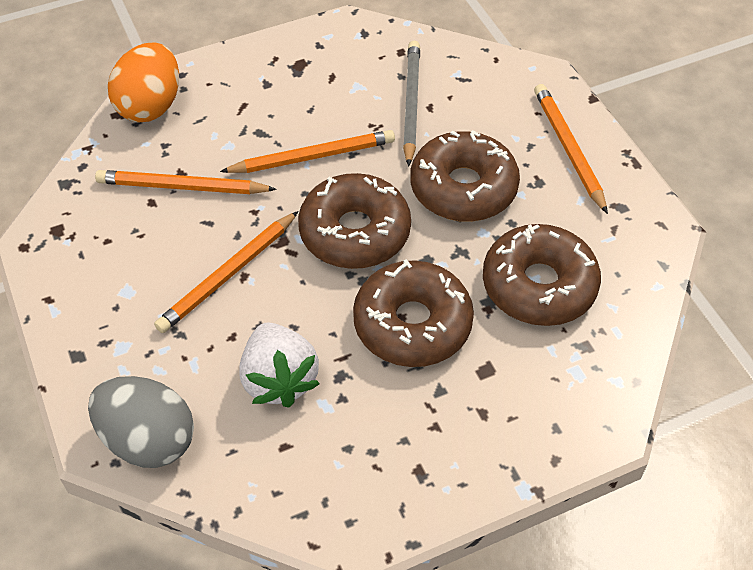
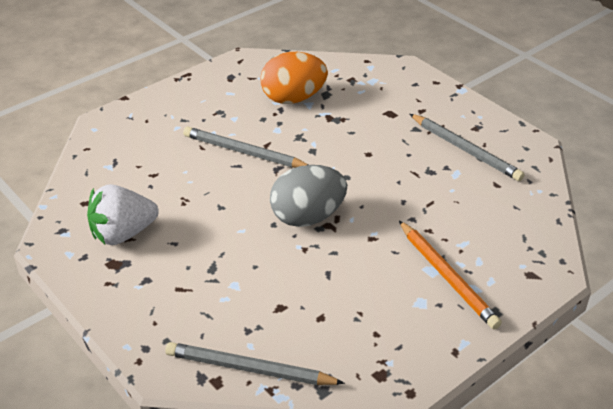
brown donut: [298,173,411,269] [353,259,474,367] [410,130,520,222] [483,224,601,326] = 4 -> none = 0
grey pencil: [403,41,420,167] = 1 -> [165,342,345,385] [183,127,309,168] [410,114,524,181] = 3
orange pencil: [95,170,277,194] [154,211,298,333] [220,130,395,173] [534,84,608,214] = 4 -> [399,220,502,330] = 1

